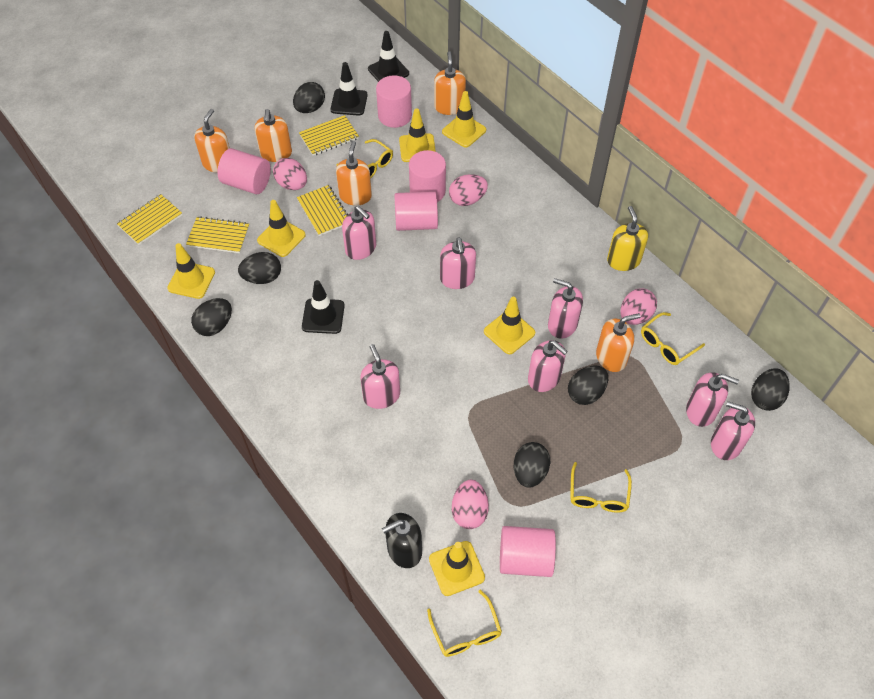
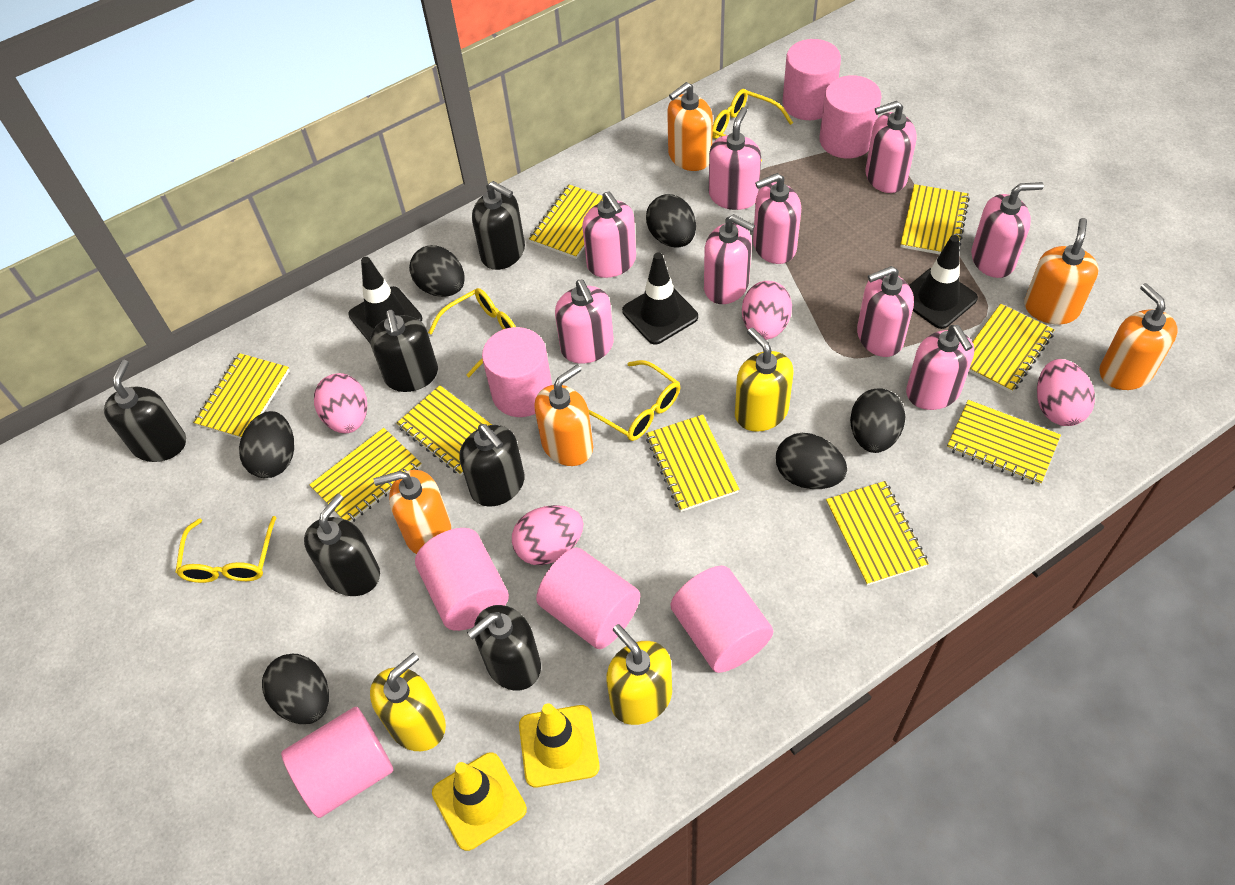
black soap dispenser: [382,513,422,568] = 1 -> [104,360,186,462] [304,494,380,596] [370,310,438,392] [459,424,525,507] [467,605,541,691] [472,181,525,270] = 6
pink cylinder: [218,148,271,194] [376,75,412,128] [395,191,438,231] [409,150,446,202] [500,526,556,577] = 5 -> [281,706,393,818] [415,528,509,631] [482,327,552,417] [536,547,640,649] [671,566,773,673] [782,39,841,120] [819,75,881,158] = 7
pink soap dispenser: [342,206,376,260] [360,344,400,409] [440,237,476,289] [528,340,568,392] [548,278,583,339] [686,372,739,427] [711,402,755,460] = 7 -> [555,280,614,364] [582,192,636,278] [704,214,755,304] [709,107,761,210] [753,173,801,264] [857,266,914,357] [865,101,917,193] [906,325,974,410] [971,182,1044,278] = 9
yellow notebook: [117,194,182,245] [186,217,249,253] [297,185,348,236] [299,115,359,156] = 4 -> [193,353,290,439] [310,428,422,522] [397,385,492,476] [529,184,603,259] [646,415,739,512] [826,481,929,586] [900,184,970,255] [947,400,1061,486] [969,304,1055,393] = 9
yellow soap dispenser: [607,206,648,271] = 1 -> [370,653,446,751] [606,624,672,725] [735,327,794,432] = 3
yellow traffic cone: [167,243,215,299] [257,200,306,257] [399,108,436,162] [429,541,485,596] [442,91,486,148] [484,297,535,354] = 6 -> [432,752,527,851] [519,703,600,787] = 2

